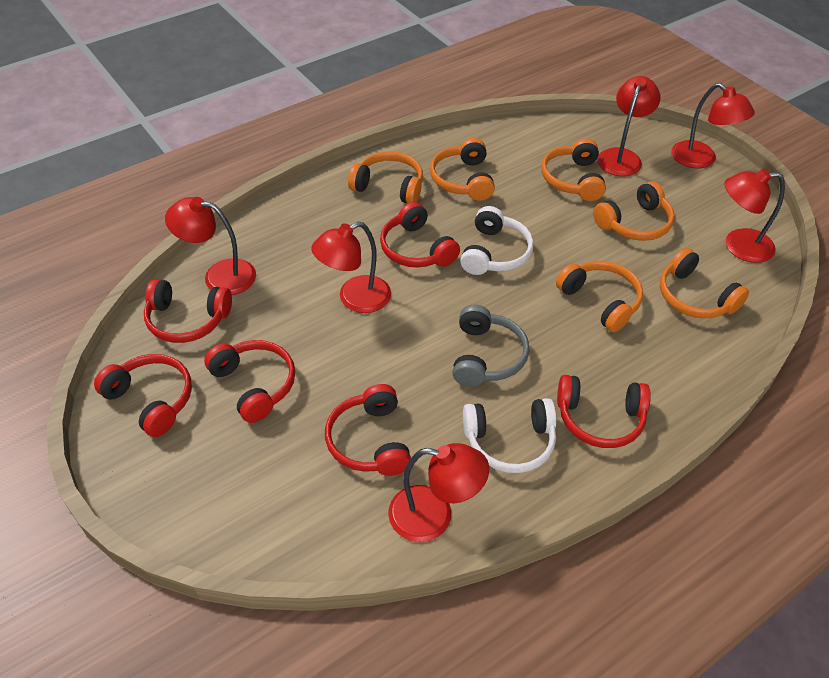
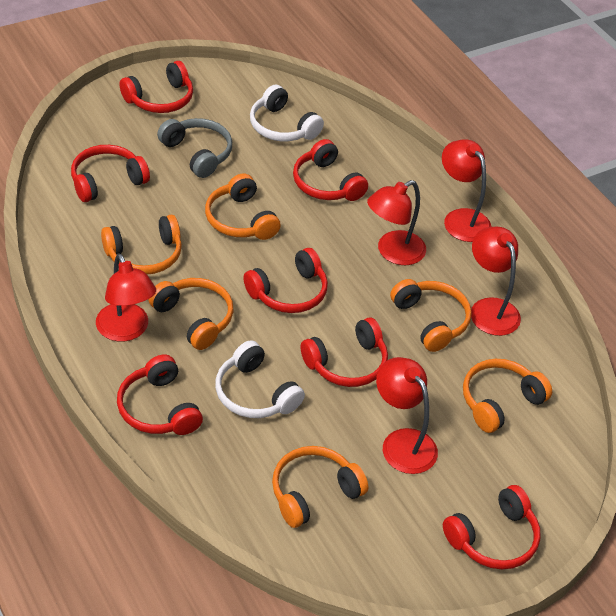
red headphones: [94,354,192,437] [144,279,232,343] [204,340,295,423] [325,384,411,476] [380,202,460,268] [557,375,651,448] = 6 -> [71,145,150,202] [117,354,203,435] [119,61,193,113] [244,248,328,313] [293,139,368,201] [301,317,388,387] [443,485,540,569] = 7
red lamp: [165,197,256,295] [311,222,391,313] [388,443,489,542] [597,76,661,176] [671,83,755,169] [724,169,785,263] = 6 -> [96,253,156,342] [367,180,426,265] [376,357,438,474] [442,139,491,242] [471,227,521,336] = 5

